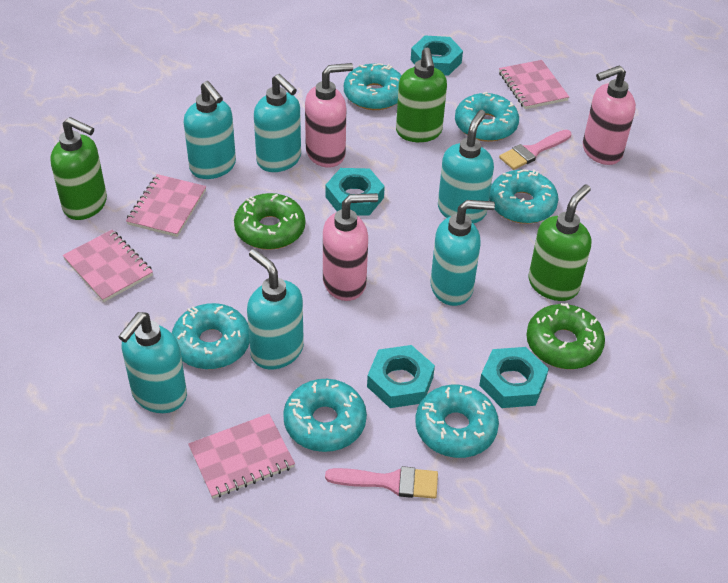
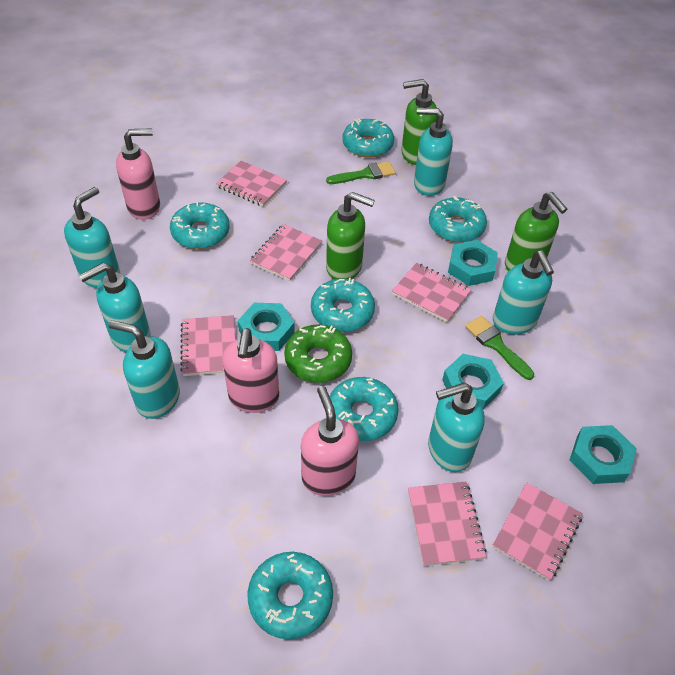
green brush: none = 0 -> [326,161,396,184] [465,316,534,380] = 2
green donut: [234,193,305,250] [526,303,605,369] = 2 -> [284,324,352,383] = 1
pink brush: [325,466,438,499] [499,130,571,170] = 2 -> none = 0
pink notebook: [63,230,153,302] [126,174,206,237] [188,414,295,498] [499,60,569,109] = 4 -> [180,315,235,376] [216,161,287,206] [250,224,322,281] [392,263,471,322] [408,482,487,566] [492,483,583,581] = 6

